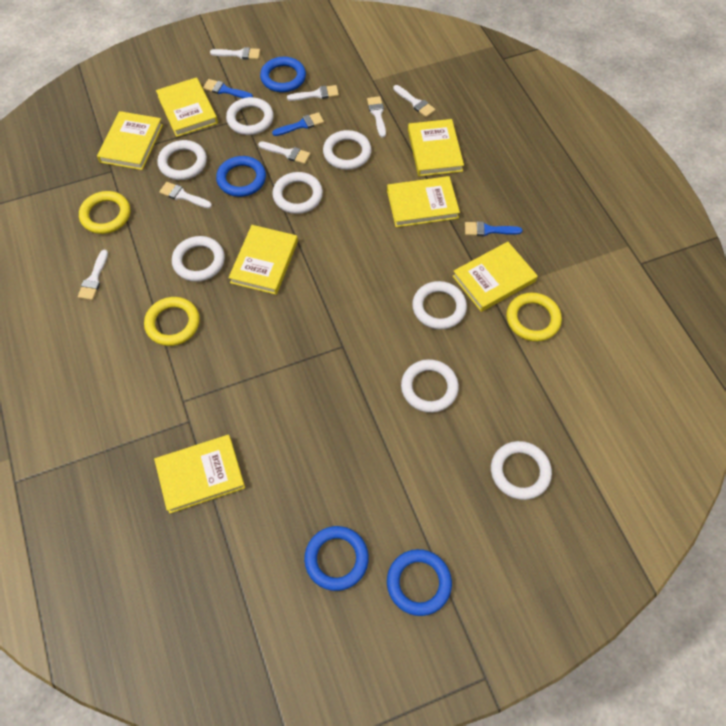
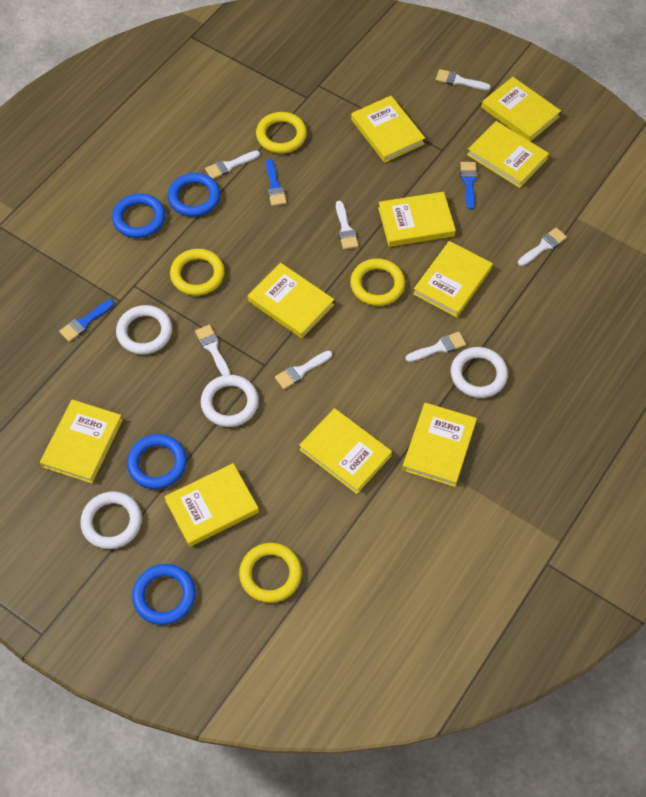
white ring: [157,140,207,180] [172,236,225,282] [226,97,274,135] [272,172,323,214] [323,130,372,170] [401,359,459,413] [412,281,467,330] [491,441,552,500] = 8 -> [80,492,142,549] [116,305,172,355] [201,375,259,427] [450,347,508,398] = 4
yellow book: [97,111,163,170] [154,435,245,514] [156,77,218,137] [228,225,298,295] [387,176,460,227] [408,119,464,176] [453,242,538,312] = 7 -> [40,399,123,483] [164,463,259,547] [248,263,334,338] [299,408,392,494] [351,96,425,163] [378,192,456,247] [402,403,477,487] [413,241,493,317] [467,121,549,188] [481,77,561,142] = 10
yellow ring: [79,191,130,234] [144,297,200,346] [507,292,562,342] = 3 -> [170,249,225,296] [239,543,302,603] [256,112,307,153] [350,258,405,306] = 4

